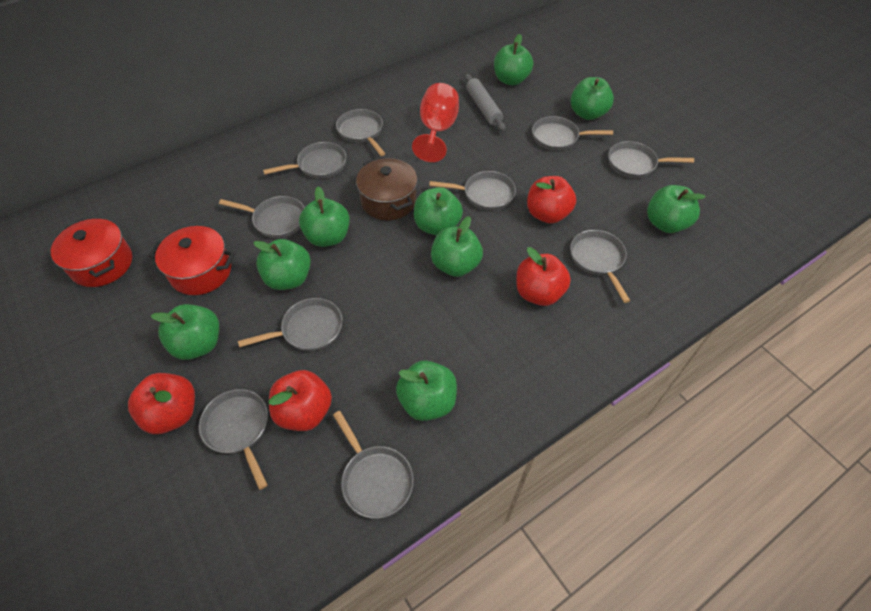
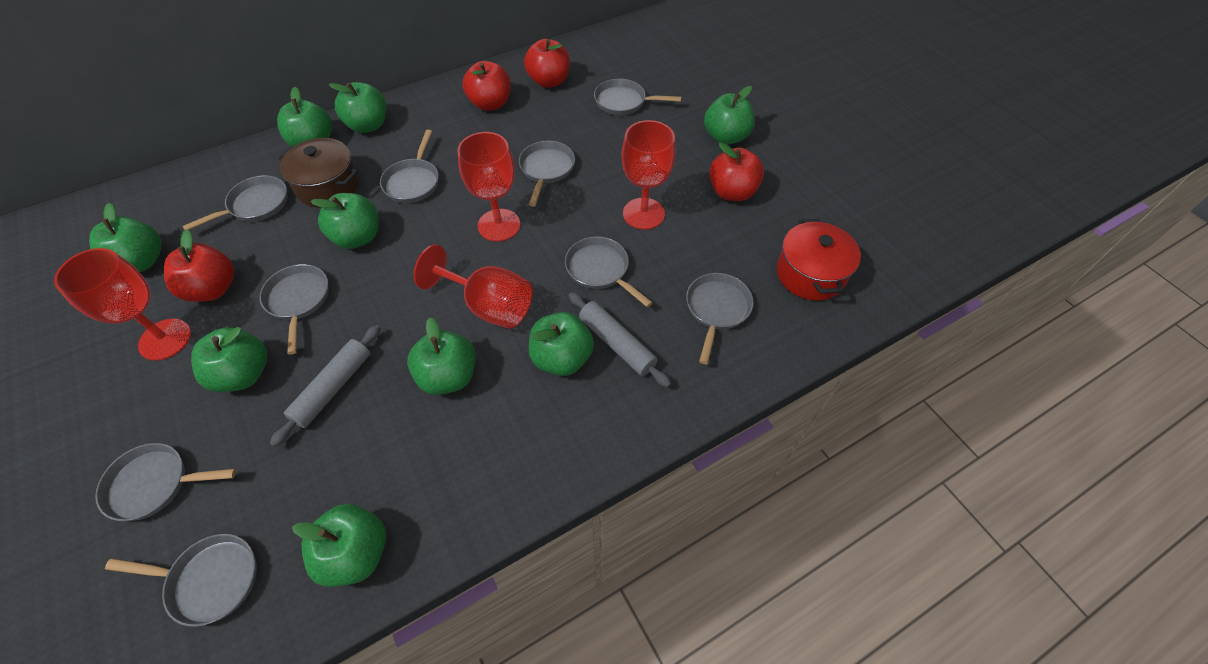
grey pan: [199,389,268,490] [219,196,305,238] [238,298,343,351] [263,142,346,179] [333,411,414,519] [336,109,386,156] [429,171,516,211] [532,116,613,151] [570,230,630,303] [608,141,694,178] = 10 -> [95,443,236,521] [105,534,257,627] [183,175,288,230] [259,264,329,354] [380,130,439,203] [519,141,575,207] [565,236,653,307] [594,79,681,115] [686,273,754,364] = 9
grey rolling pin: [465,74,505,131] = 1 -> [270,325,381,447] [569,292,671,388] = 2
red goblet: [412,83,459,162] = 1 -> [54,248,191,361] [414,244,533,329] [457,132,520,242] [621,120,676,230] = 4
red pot: [51,219,132,287] [149,226,235,295] = 2 -> [777,219,861,301] = 1

